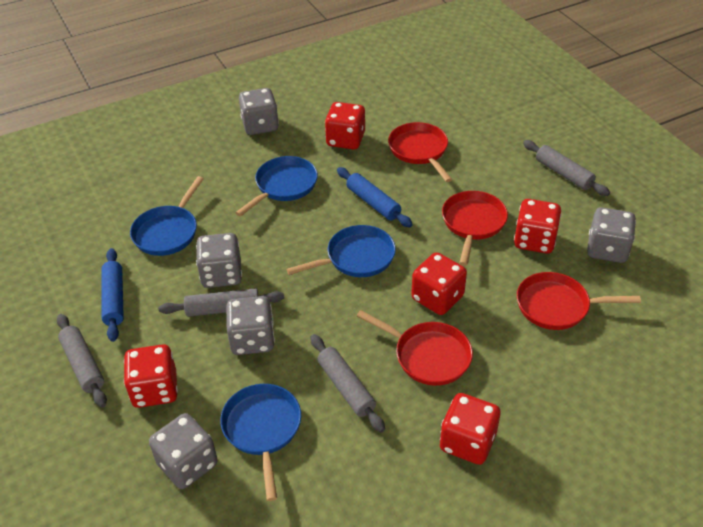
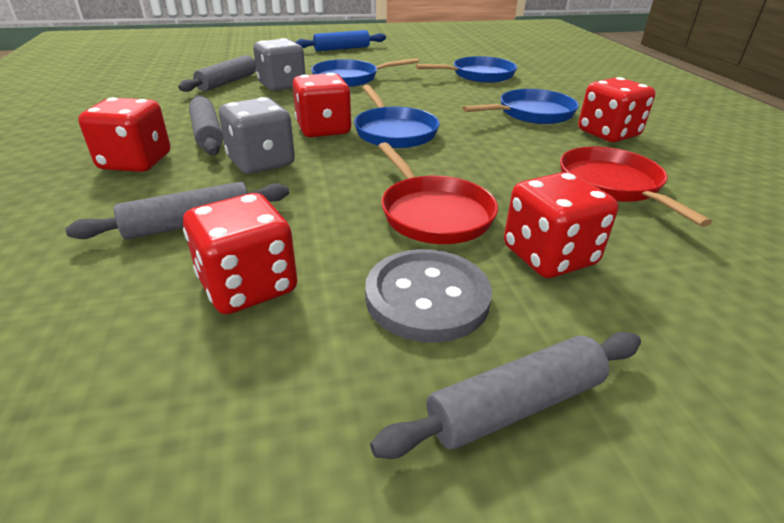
blue rolling pin: [101,248,124,342] [337,167,413,227] = 2 -> [295,30,386,51] = 1
grey button: none = 0 -> [365,249,492,343] = 1
grey dice: [149,413,218,489] [196,233,242,288] [226,296,275,355] [239,88,279,135] [587,207,636,263] = 5 -> [219,97,295,174] [253,38,306,91] = 2
red pan: [357,310,473,386] [388,122,452,182] [442,191,508,266] [517,272,641,330] = 4 -> [378,142,498,244] [560,147,712,227] = 2

